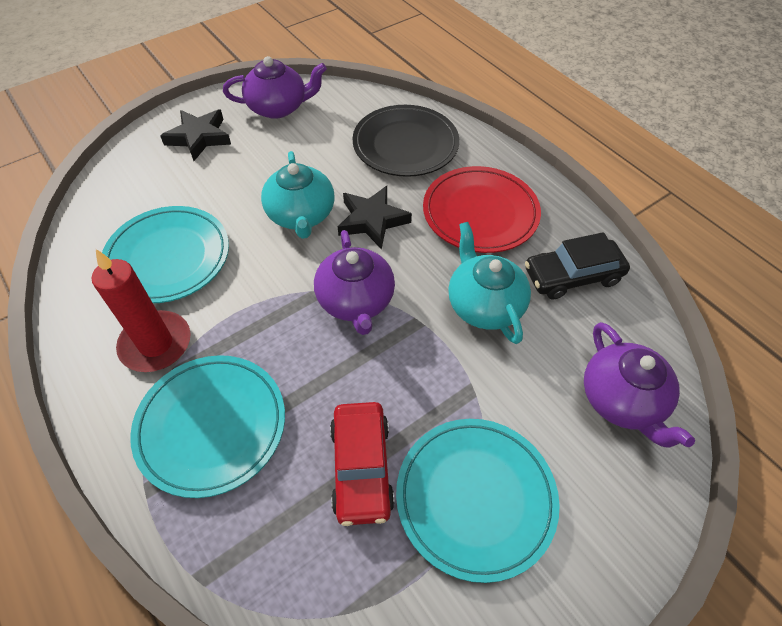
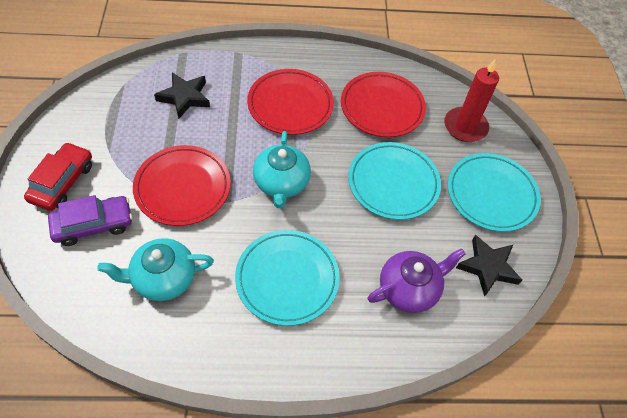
black car: [525,232,630,300] = 1 -> none = 0
black plate: [352,105,459,177] = 1 -> none = 0
purple car: none = 0 -> [48,195,132,246] = 1
purple teapot: [223,56,327,119] [314,230,395,335] [584,322,695,448] = 3 -> [368,248,465,313] = 1
red plate: [423,166,541,253] = 1 -> [133,145,231,226] [247,69,334,135] [341,72,426,137] = 3

